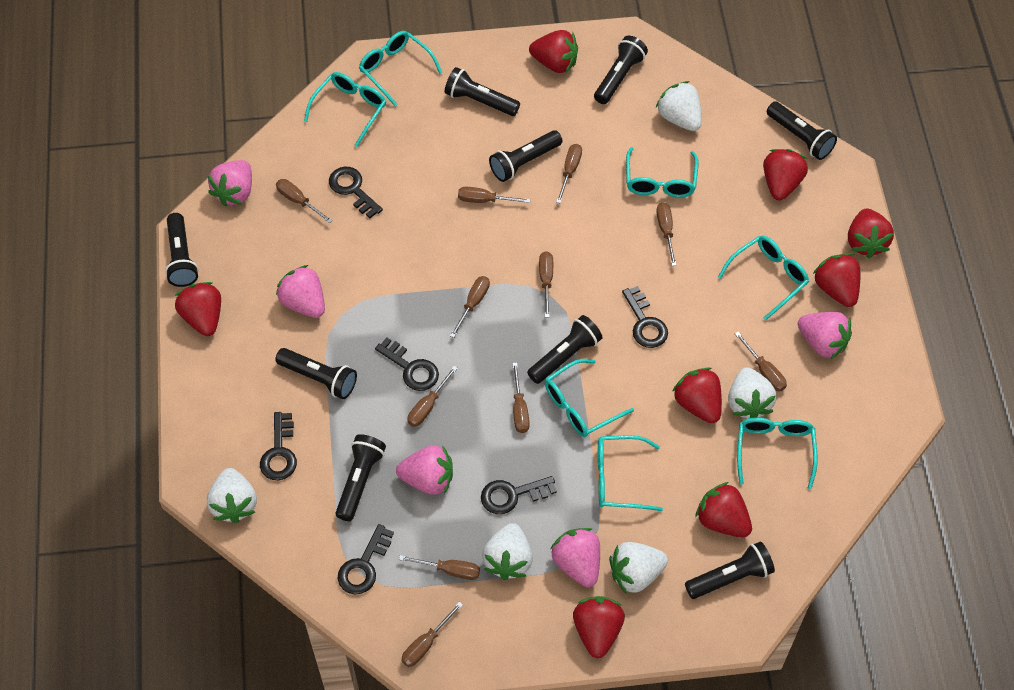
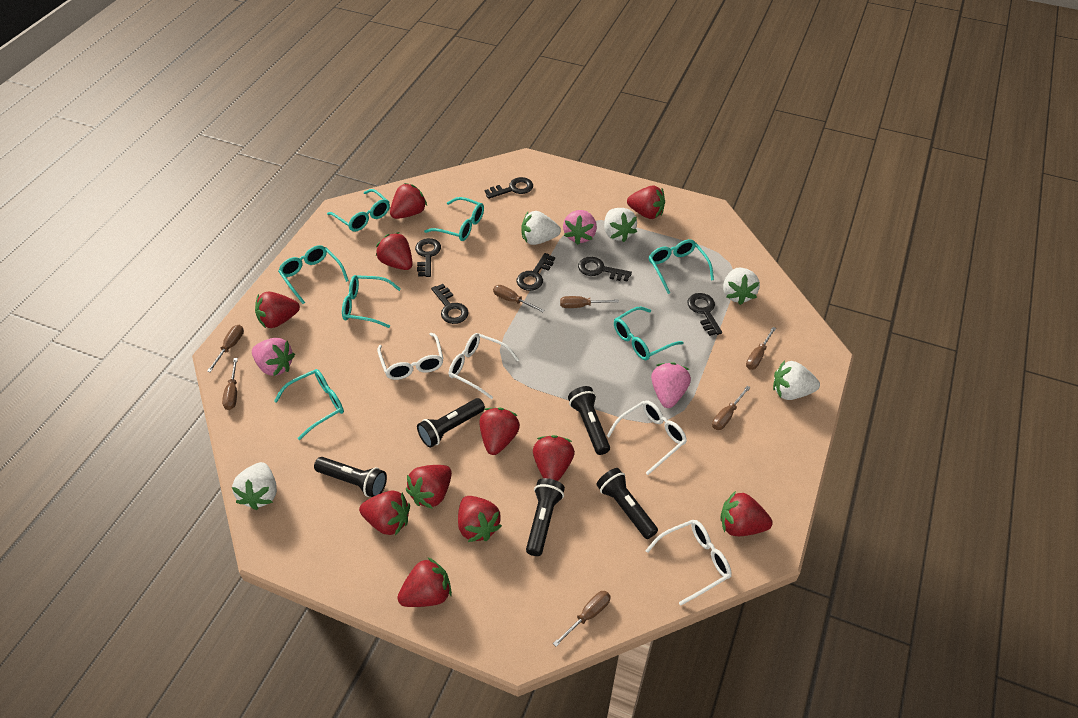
black flashlight: [165,213,199,287] [275,348,357,399] [335,434,386,521] [445,67,520,116] [489,130,563,182] [527,315,602,384] [594,36,648,104] [685,541,775,599] [767,102,837,160] = 9 -> [314,457,387,497] [417,398,485,448] [526,478,565,556] [568,386,610,455] [596,468,658,539] = 5
brown screwdriver: [276,179,333,223] [399,555,480,580] [402,602,463,667] [408,366,458,427] [450,276,490,338] [458,187,531,203] [512,362,530,433] [539,251,553,318] [556,144,582,203] [656,202,677,266] [735,332,787,392] = 11 -> [207,325,244,372] [222,358,238,410] [493,285,545,312] [553,591,611,647] [560,296,619,308] [712,386,751,430] [746,327,776,370] = 7
pink strawberry: [208,160,252,207] [276,265,325,318] [396,446,453,495] [551,528,600,587] [798,312,852,360] = 5 -> [252,338,295,376] [563,210,597,245] [651,362,691,408] = 3
red strawberry: [175,282,221,336] [529,30,578,73] [573,596,625,658] [672,367,722,423] [695,482,752,537] [763,149,808,200] [813,253,860,307] [848,208,894,259] = 8 -> [255,292,300,328] [359,490,410,536] [376,232,413,270] [390,183,427,219] [397,557,452,607] [406,465,452,509] [458,496,502,542] [480,408,520,455] [533,435,575,481] [627,186,665,219] [720,491,773,536] = 11
white glasses: none = 0 -> [377,333,444,380] [449,333,519,399] [607,400,687,475] [645,520,732,605] = 4

